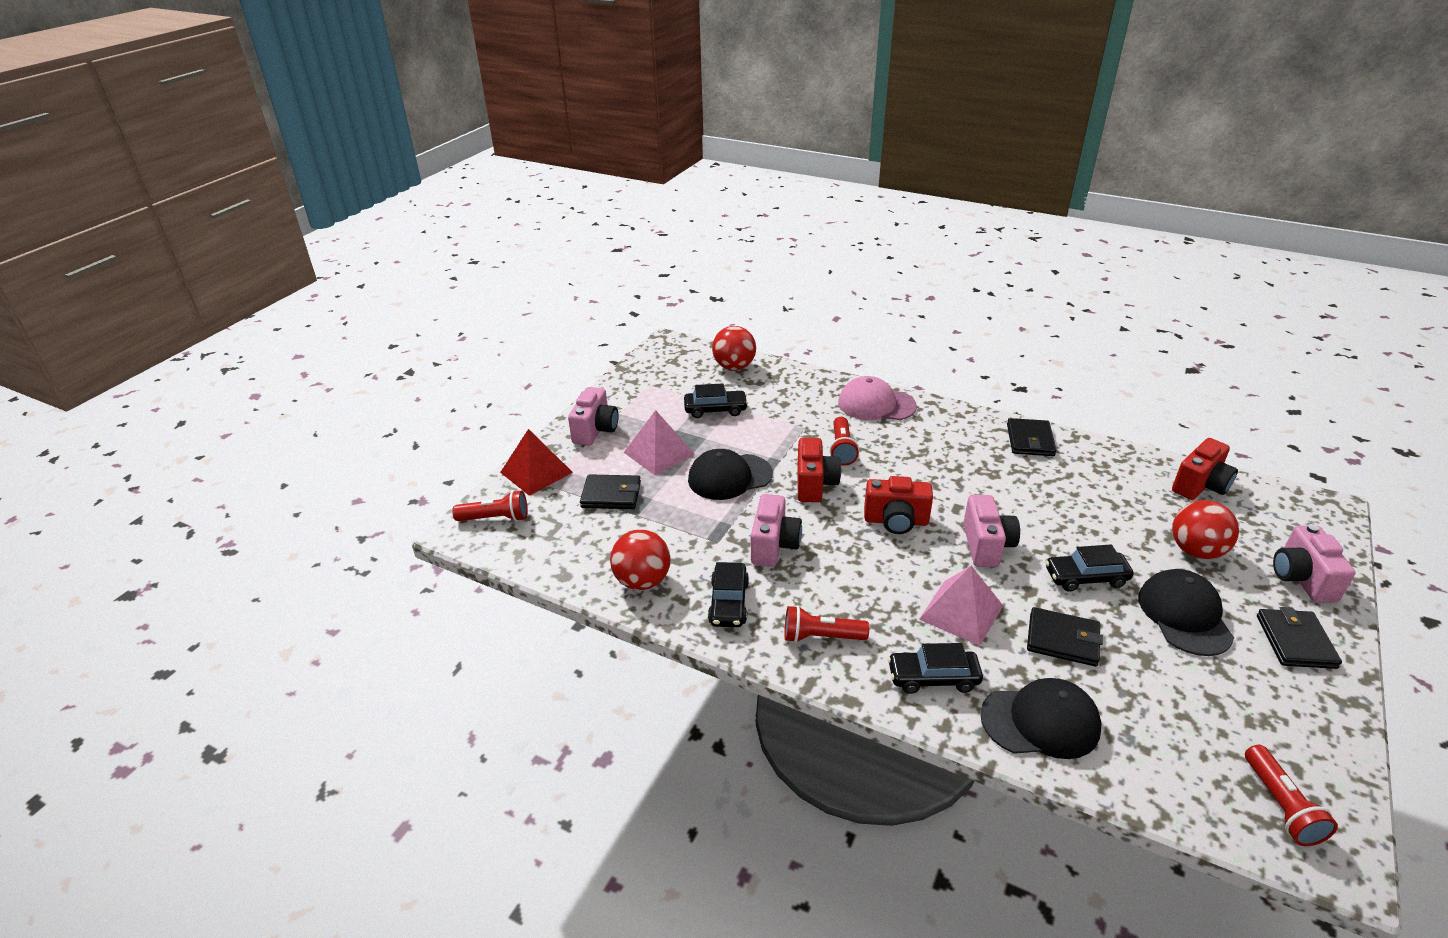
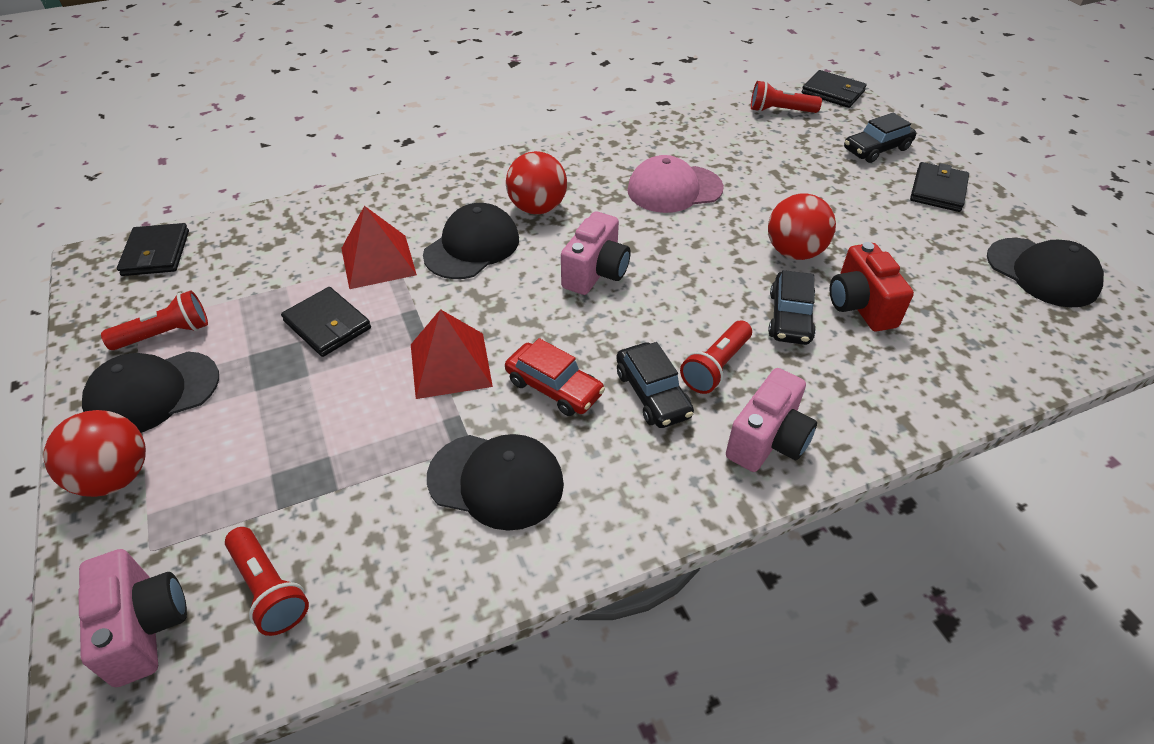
black cap: [688,449,773,500] [980,678,1102,759] [1138,569,1234,656] = 3 -> [82,352,219,433] [423,203,519,279] [427,434,564,531] [987,238,1104,307] = 4
black car: [684,383,748,418] [708,562,749,627] [888,643,983,694] [1045,544,1133,592] = 4 -> [616,342,694,428] [768,270,816,345] [844,112,916,163] = 3
pink camera: [568,387,619,446] [751,494,802,567] [963,495,1020,567] [1273,524,1355,603] = 4 -> [78,549,187,687] [561,211,630,295] [726,368,817,472] = 3
pink pyramid: [624,410,694,475] [919,566,1003,646] = 2 -> none = 0
red camera: [798,438,841,502] [864,476,933,534] [1172,438,1238,500] = 3 -> [829,242,914,332] = 1
red car: none = 0 -> [505,338,605,416] = 1
red pyramid: [500,429,573,496] = 1 -> [341,206,417,289] [411,309,493,399] = 2

